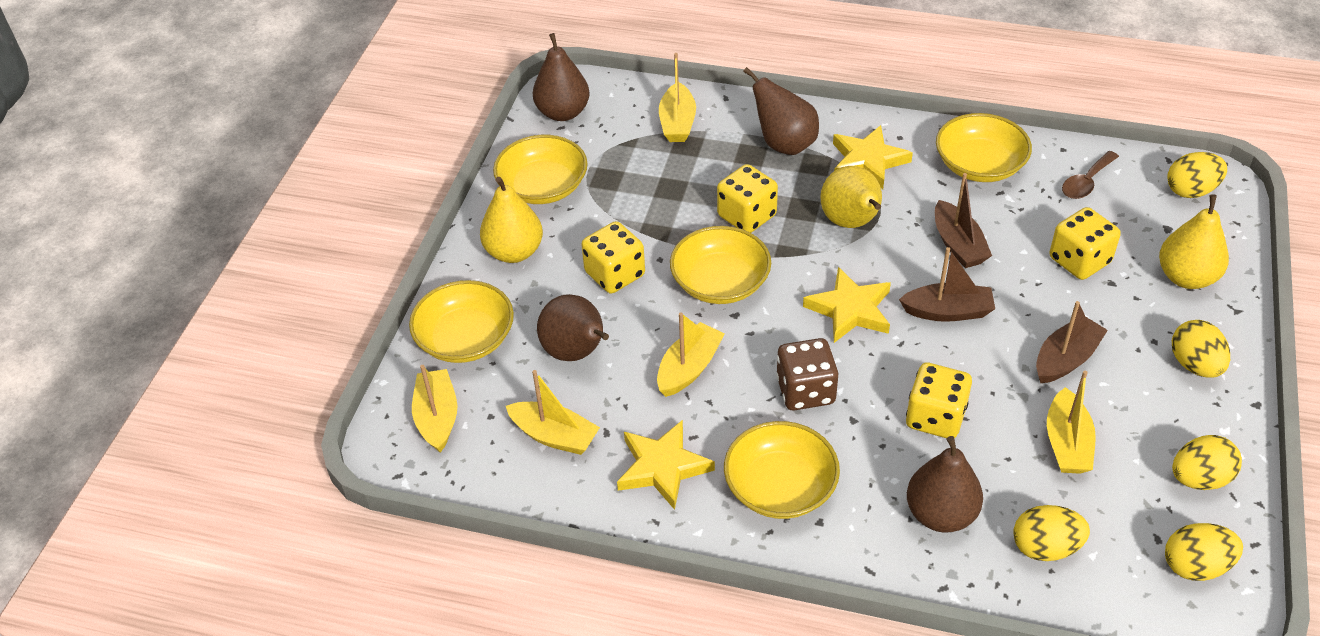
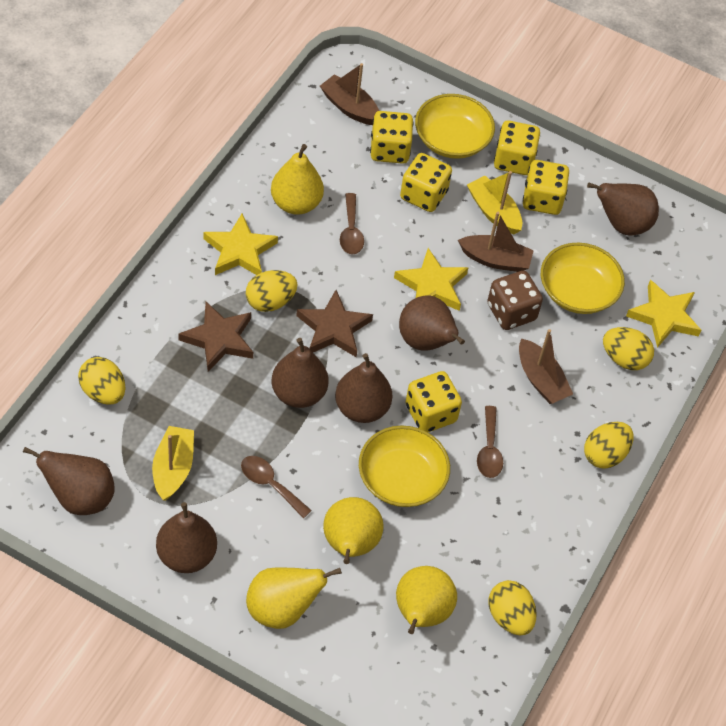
brown pear: [533,33,590,121] [537,294,609,361] [743,67,819,155] [907,436,983,532] = 4 -> [23,447,114,515] [156,502,217,573] [272,338,328,408] [335,353,392,423] [399,295,465,351] [587,183,659,236] = 6
brown spoon: [1062,151,1119,199] = 1 -> [241,456,312,518] [340,193,364,254] [477,406,503,478] = 3
brown star: none = 0 -> [178,302,253,372] [296,290,373,357] = 2
yellow boat: [412,365,458,453] [506,370,600,455] [657,312,724,397] [659,53,696,142] [1047,371,1096,474] = 5 -> [152,426,194,501] [467,171,522,235] = 2
yellow bowl: [409,280,514,363] [493,135,588,204] [670,226,771,304] [724,421,840,519] [936,113,1032,182] = 5 -> [359,426,450,507] [415,94,495,159] [541,243,625,314] = 3
yellow dice: [581,221,645,294] [717,164,778,233] [906,362,972,438] [1049,207,1121,280] = 4 -> [370,111,413,164] [400,153,452,212] [405,371,462,432] [494,120,540,175] [523,160,569,215] = 5
yellow pear: [480,177,543,263] [820,166,882,228] [1159,194,1229,289] = 3 -> [246,567,342,629] [271,144,324,215] [323,497,384,564] [396,566,457,634] = 4

